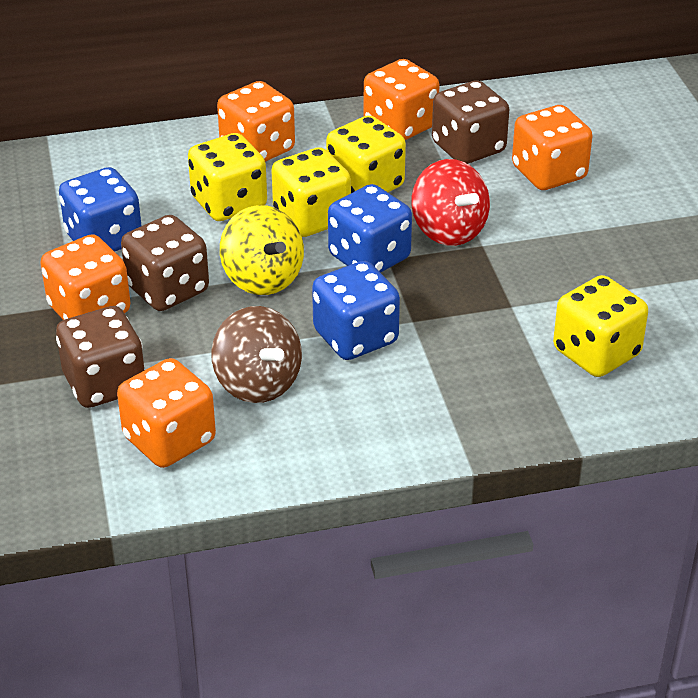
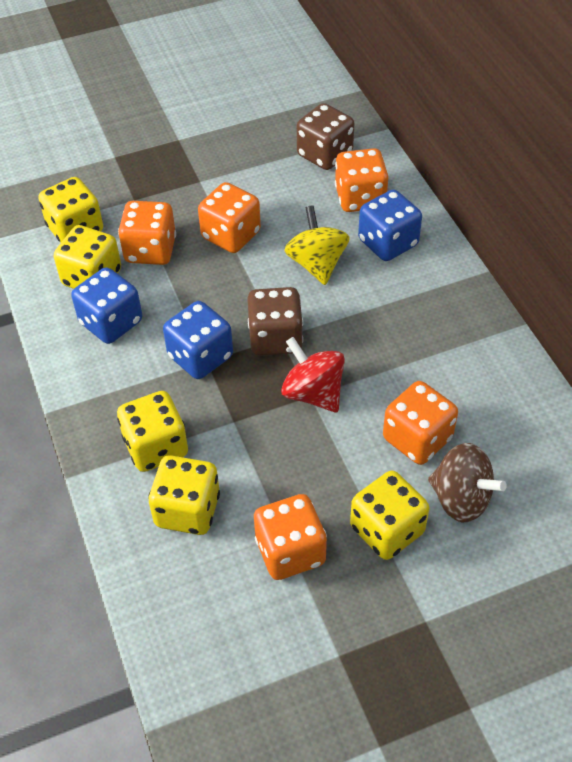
brown dice: [56,306,145,408] [121,215,209,311] [432,80,509,164] = 3 -> [247,287,303,356] [297,103,354,170] = 2
yellow dice: [188,133,267,221] [271,147,351,237] [326,115,406,193] [553,275,648,377] = 4 -> [38,177,103,243] [54,225,121,289] [117,391,188,472] [148,455,220,535] [350,471,430,560] = 5

